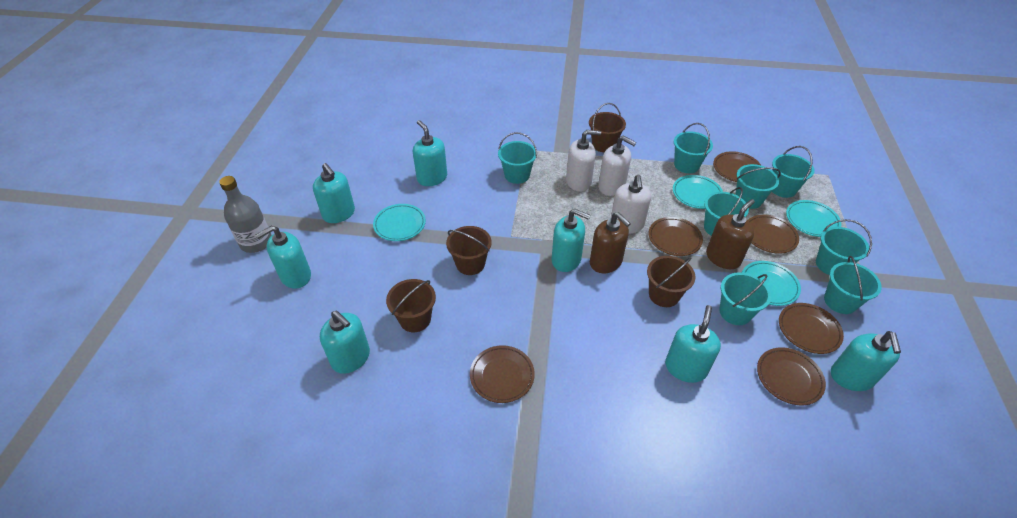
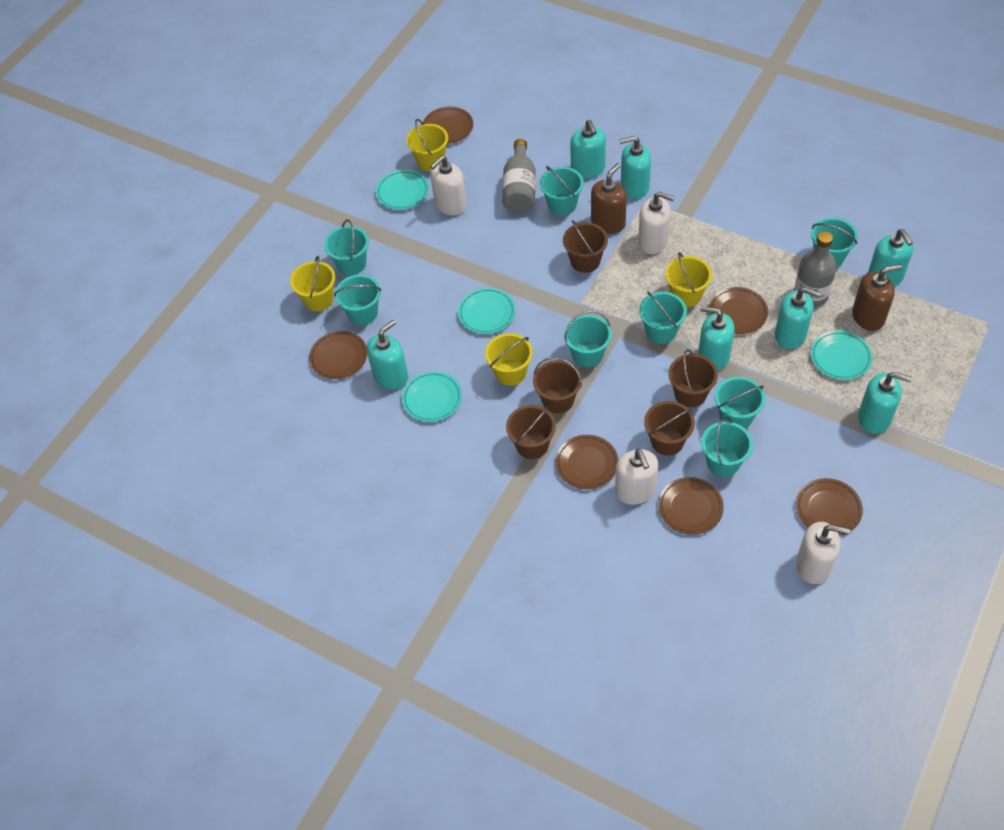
brown bucket: [386,279,436,332] [446,226,492,275] [589,103,626,152] [647,256,696,307] = 4 -> [506,405,556,459] [533,357,582,413] [563,220,608,273] [644,401,695,456] [668,349,718,407] = 5
grey bottle: [219,176,272,253] = 1 -> [502,139,536,212] [794,231,837,308] = 2
white soap dispenser: [566,130,601,192] [598,135,636,196] [611,175,651,234] = 3 -> [430,156,466,215] [615,449,658,505] [638,191,675,254] [796,522,850,584] = 4
yellow bucket: none = 0 -> [290,256,335,311] [406,119,448,171] [485,333,533,386] [665,252,712,307] = 4

